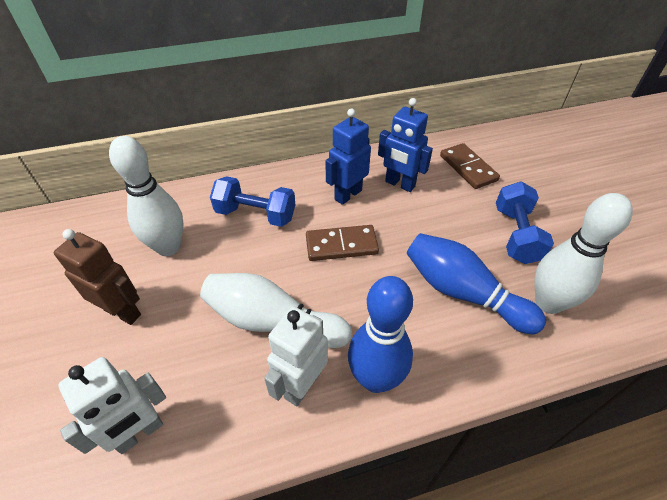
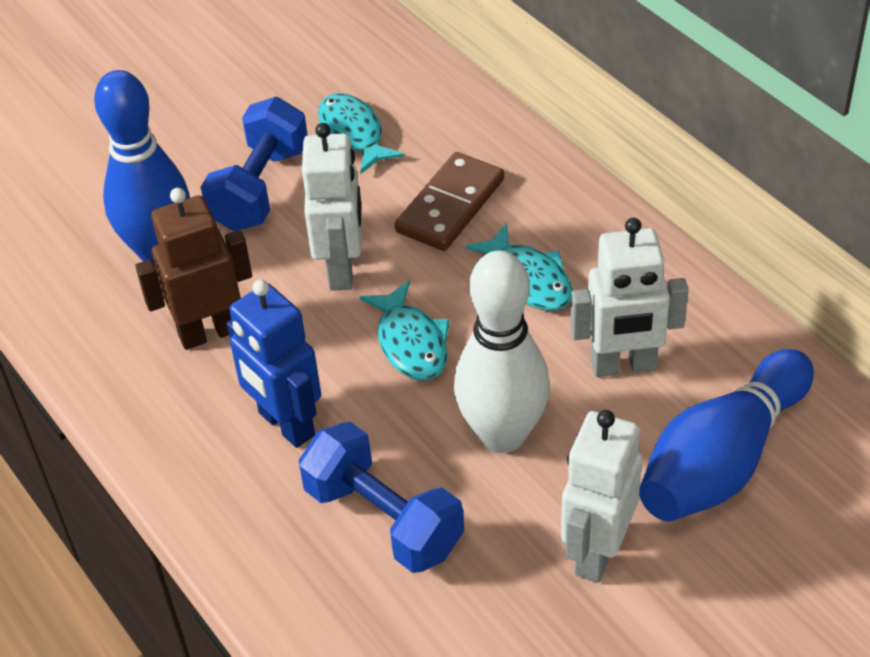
blue robot: [325,109,371,205] [378,98,433,192] = 2 -> [227,280,321,448] = 1
brown domino: [306,225,379,261] [440,143,500,189] = 2 -> [395,152,504,251] = 1
turquoise fish: none = 0 -> [318,93,405,174] [359,281,449,381] [465,223,573,310] = 3
white bowling pin: [109,136,184,256] [200,273,352,348] [535,193,633,314] = 3 -> [454,250,550,453] = 1
white robot: [58,357,166,454] [264,307,328,407] = 2 -> [302,123,362,291] [561,410,642,583] [570,218,689,377] = 3

